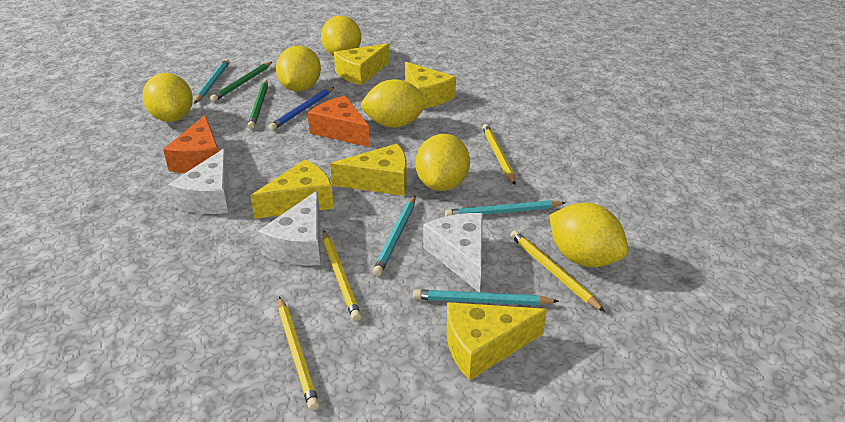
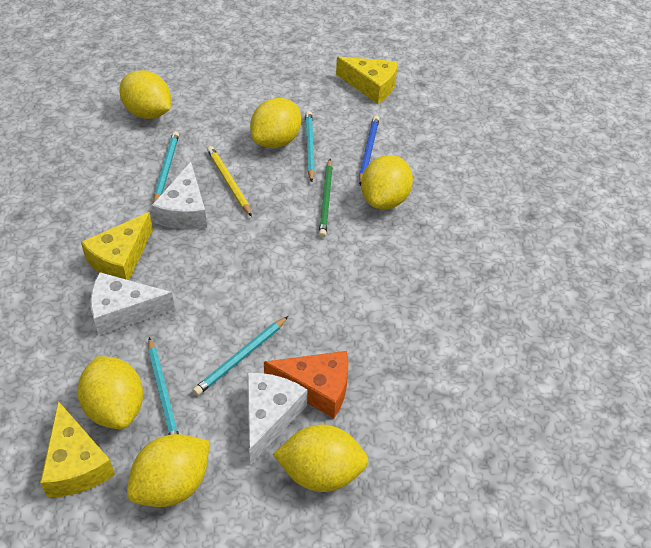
green pencil: [210,62,272,102] [248,80,268,129] = 2 -> [319,159,333,238] = 1
orange cheese: [163,115,219,173] [308,96,370,147] = 2 -> [264,351,348,419] = 1
yellow cheese: [250,160,334,219] [330,144,407,196] [334,43,390,86] [405,62,456,108] [447,302,547,380] = 5 -> [40,401,115,498] [81,212,153,280] [336,57,398,104] = 3
yellow pencil: [278,297,320,411] [323,231,361,321] [482,124,516,185] [510,230,605,312] = 4 -> [207,146,252,217] = 1

